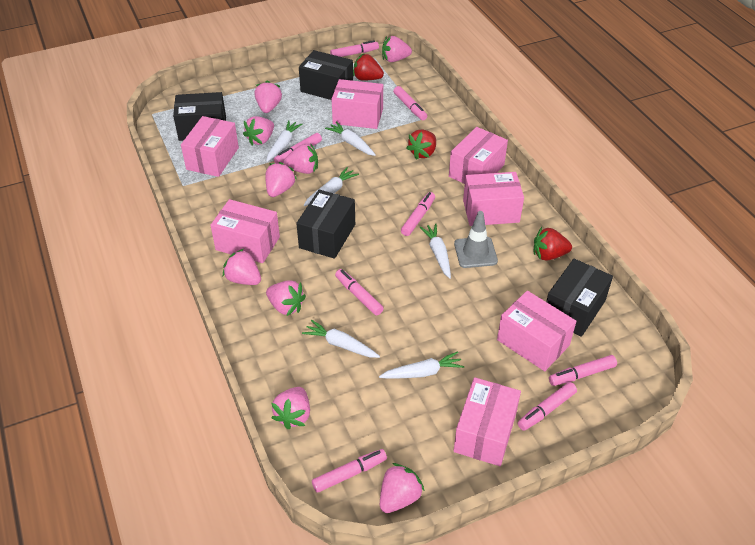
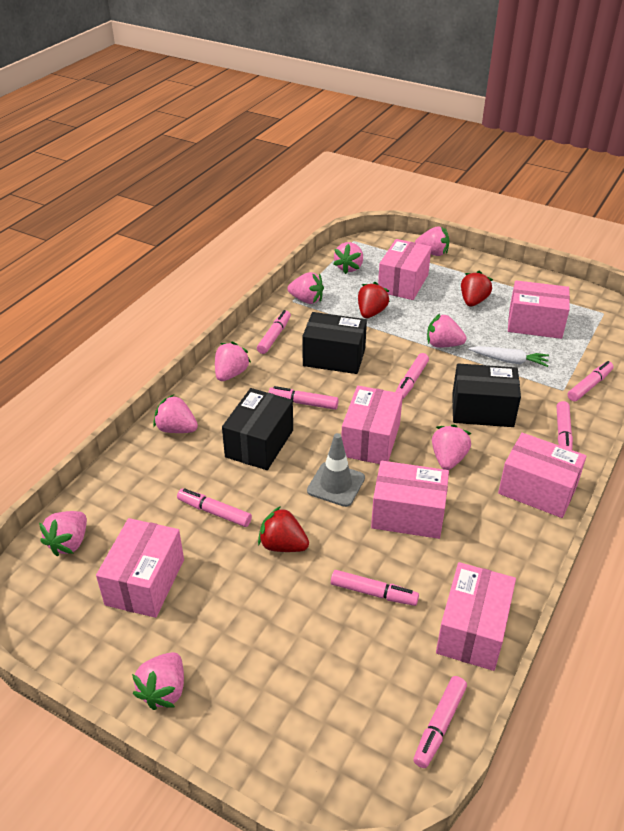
black box: [173,92,226,141] [296,190,355,259] [299,50,353,100] [546,258,613,337] = 4 -> [222,388,293,470] [302,312,367,374] [452,363,521,427] = 3
white carrot: [266,120,303,162] [302,320,380,358] [303,167,359,206] [325,121,376,156] [379,351,464,379] [420,223,451,279] = 6 -> [469,346,549,367] = 1

